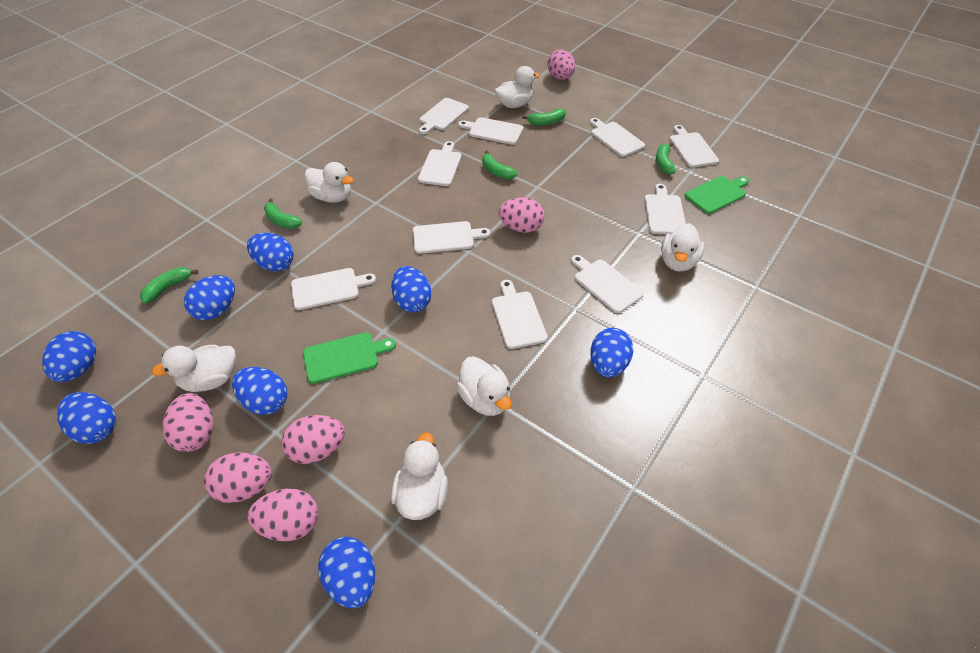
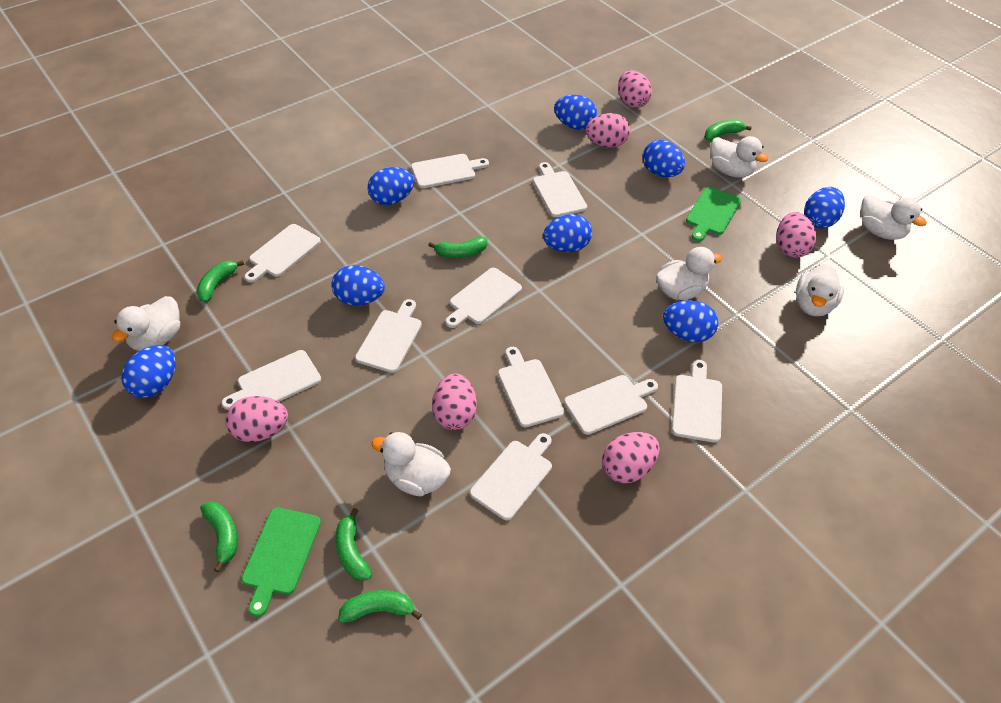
green banana: [140,267,198,304] [264,198,302,229] [482,151,517,179] [522,108,566,125] [656,142,675,175] = 5 -> [196,260,244,303] [200,501,238,572] [335,508,372,581] [338,590,422,623] [428,237,487,258] [705,120,752,141] = 6

